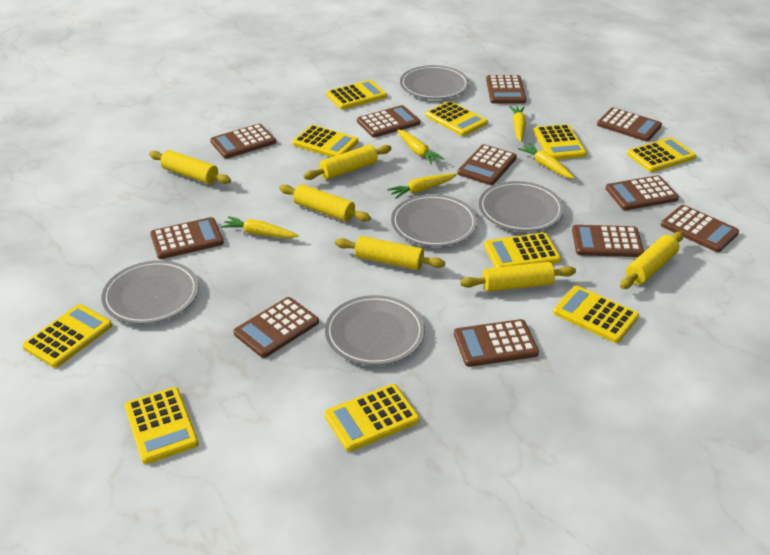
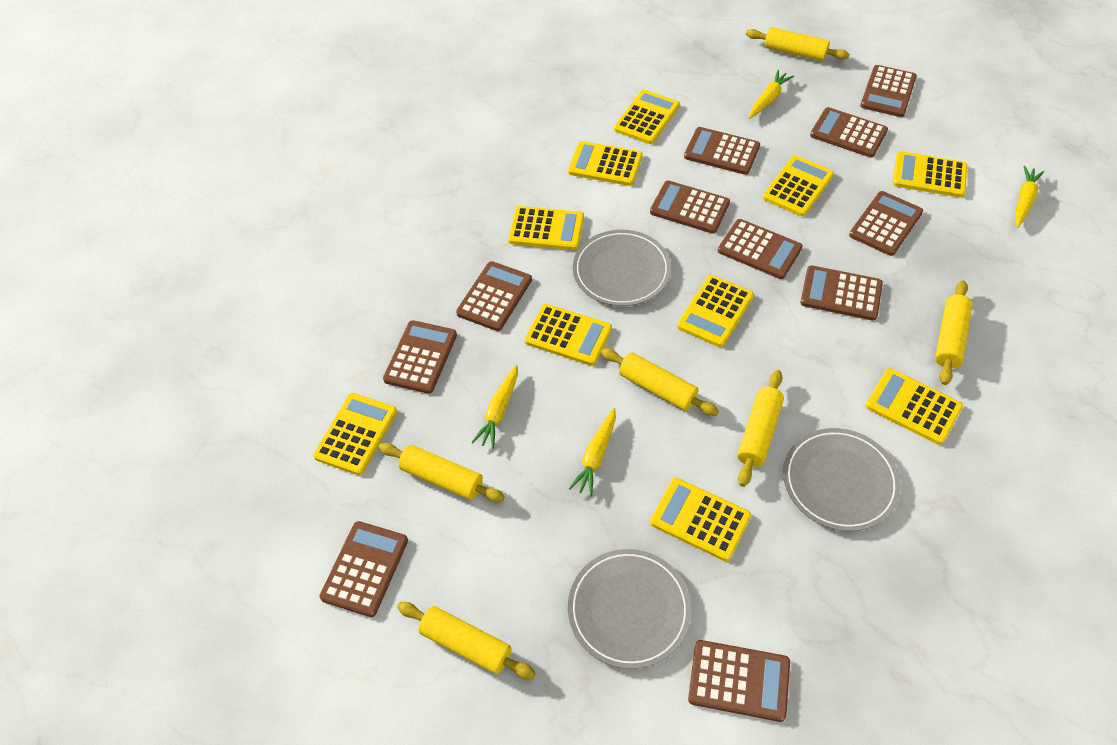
grey plate: [101,260,199,324] [325,295,425,365] [391,194,478,247] [400,65,469,99] [479,181,564,232] = 5 -> [568,549,691,669] [573,230,671,306] [783,428,901,531] = 3
yellow carrot: [221,216,299,238] [387,174,457,199] [397,130,444,164] [509,106,526,142] [518,143,575,179] = 5 -> [472,365,518,449] [569,408,616,496] [748,70,794,119] [1015,166,1044,228] = 4

